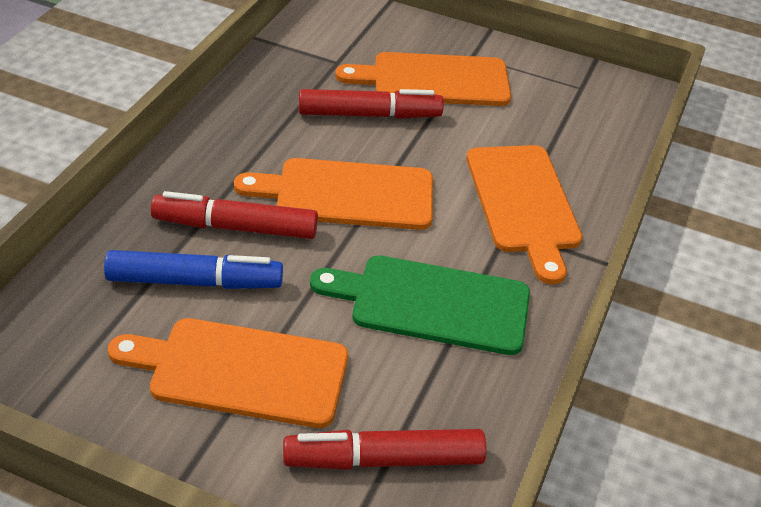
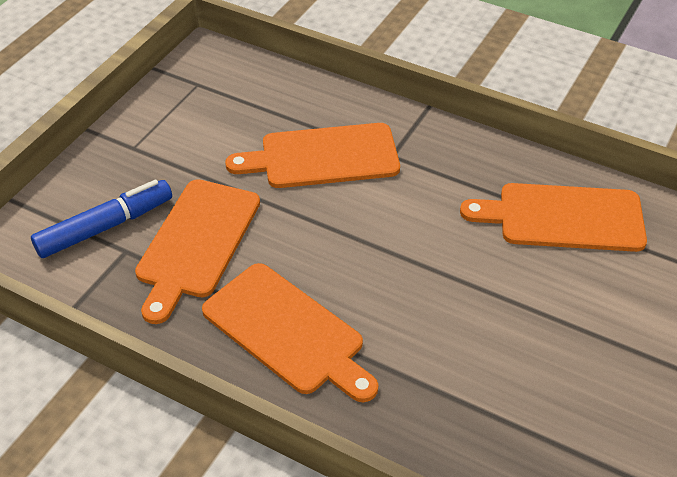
green cutting board: [310,255,530,355] = 1 -> none = 0
red marker: [151,191,318,239] [283,429,486,470] [299,89,444,119] = 3 -> none = 0

